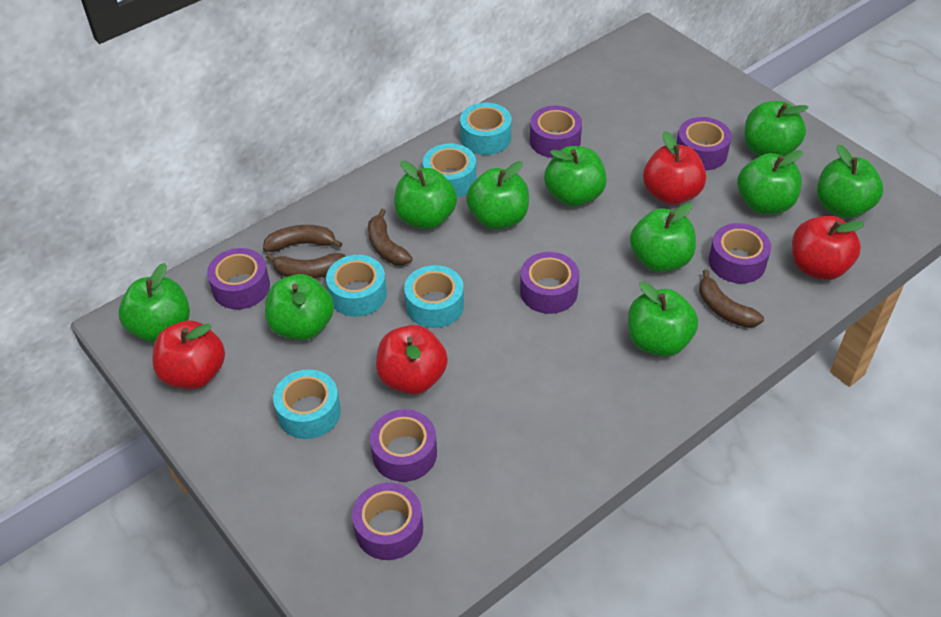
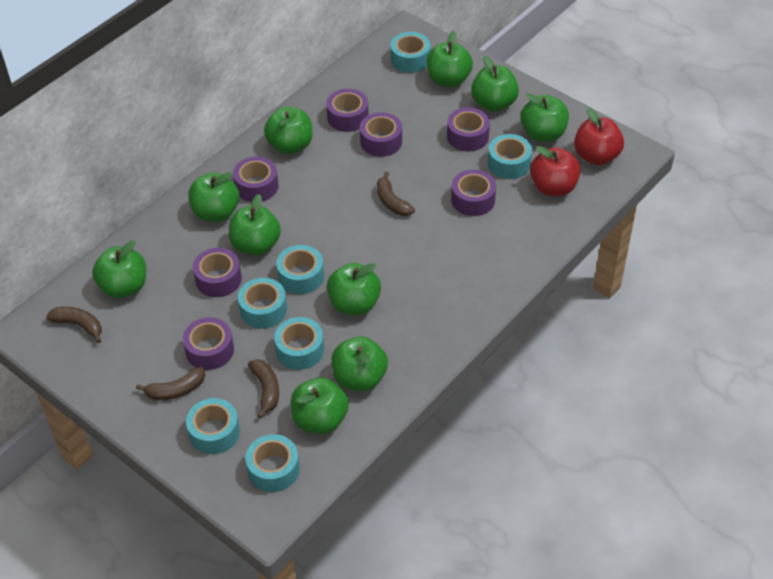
red apple: [152,321,225,389] [376,325,448,395] [643,131,706,205] [792,216,865,280] = 4 -> [530,146,581,196] [574,108,624,165] = 2
turquoise tape: [273,369,341,439] [326,255,387,317] [404,265,464,328] [423,143,476,197] [460,103,511,155] = 5 -> [186,398,240,454] [238,278,287,329] [246,434,300,492] [274,317,324,370] [276,245,324,294] [390,32,431,73] [488,134,532,179] = 7

